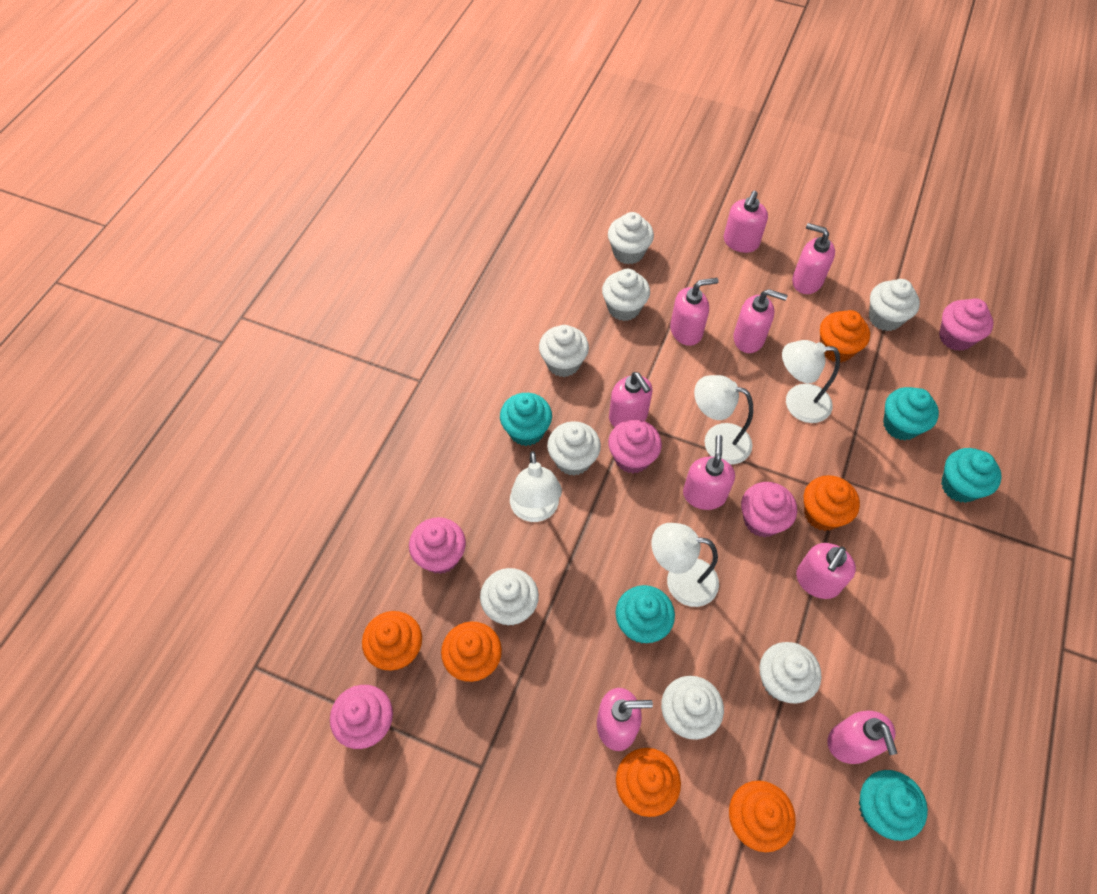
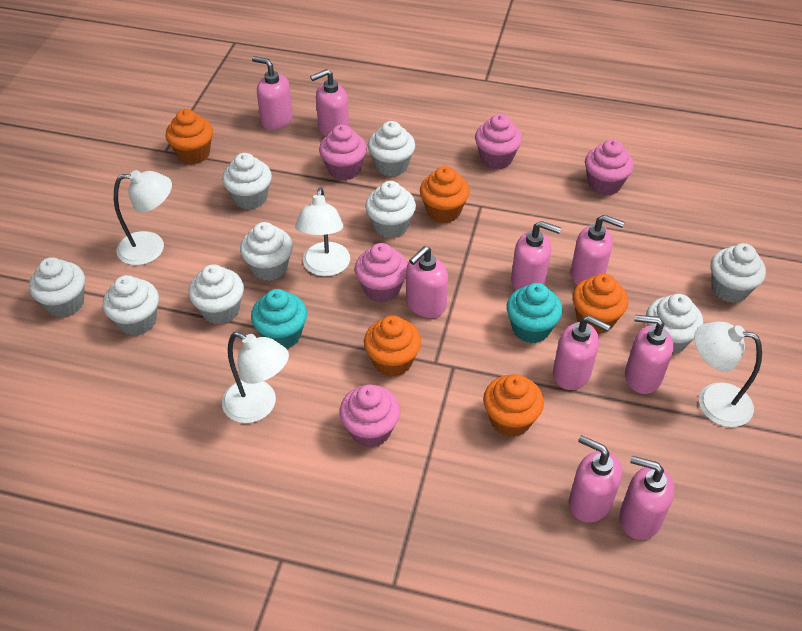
orange cupcake: [362,611,422,670] [441,622,502,682] [616,748,681,817] [729,781,796,852] [804,475,860,531] [820,310,870,362] = 6 -> [166,109,213,164] [364,316,421,377] [420,166,470,223] [483,374,544,437] [572,274,628,334] = 5
turquoise cupcake: [500,393,552,446] [616,585,675,643] [859,770,928,841] [883,387,939,440] [941,448,1002,503] = 5 -> [251,289,307,349] [507,283,562,343] = 2
white cupcake: [480,568,539,626] [539,325,589,377] [547,421,601,476] [602,269,650,321] [608,212,654,264] [661,676,724,740] [760,642,821,704] [869,279,920,331] = 8 -> [29,257,85,317] [103,275,159,336] [189,264,244,325] [222,153,272,209] [240,222,293,281] [365,181,416,238] [368,121,415,177] [646,294,703,354] [711,243,766,303] = 9

